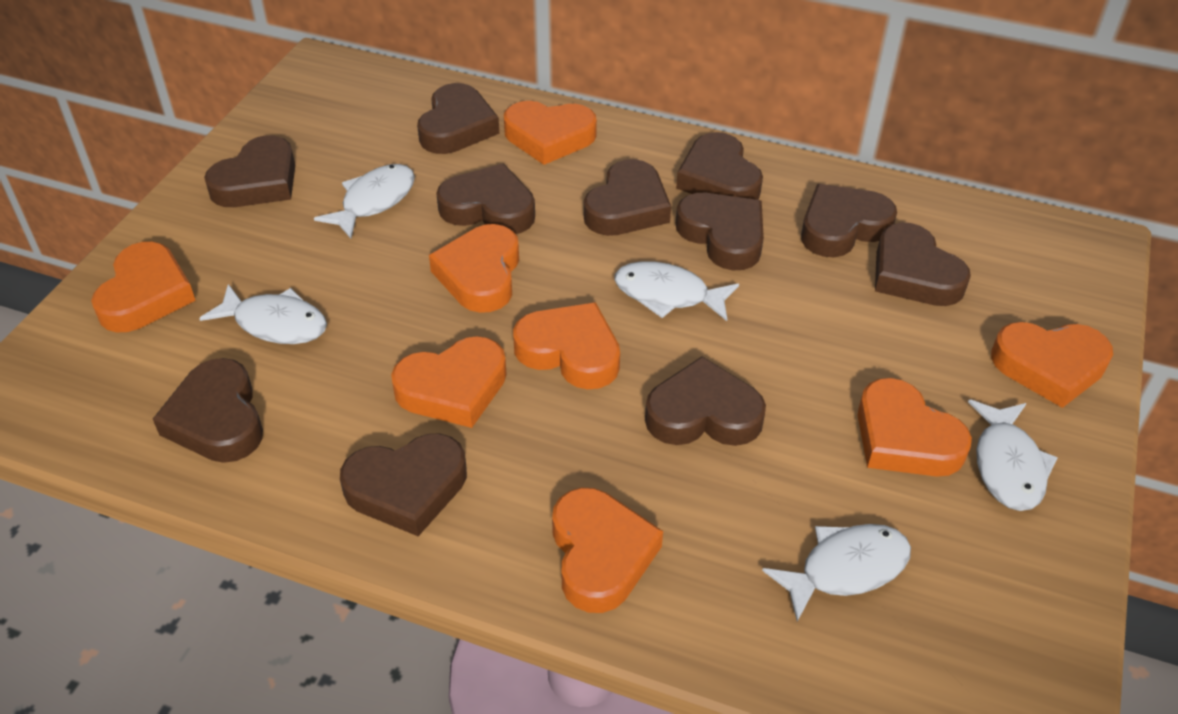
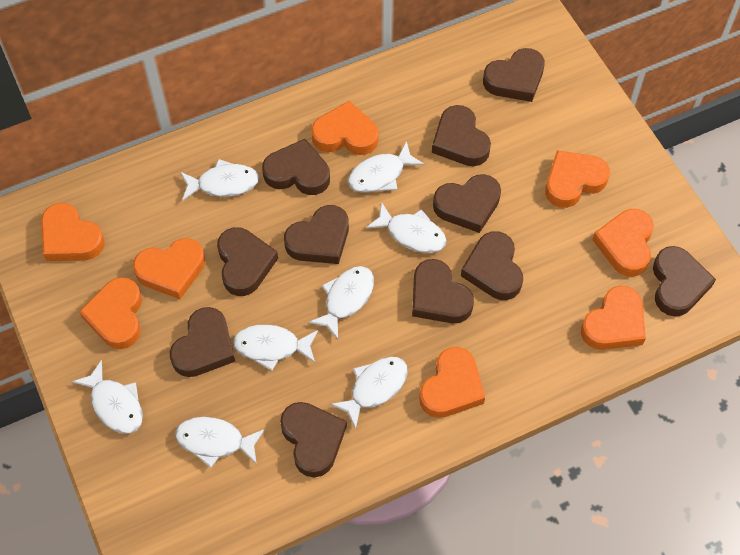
white fish: [199,284,327,344] [314,164,415,239] [614,261,739,321] [762,524,911,622] [968,400,1058,511] = 5 -> [72,360,143,434] [175,417,265,468] [180,159,259,201] [233,324,318,371] [308,266,374,339] [330,357,408,429] [348,141,424,193] [366,202,447,253] = 8

